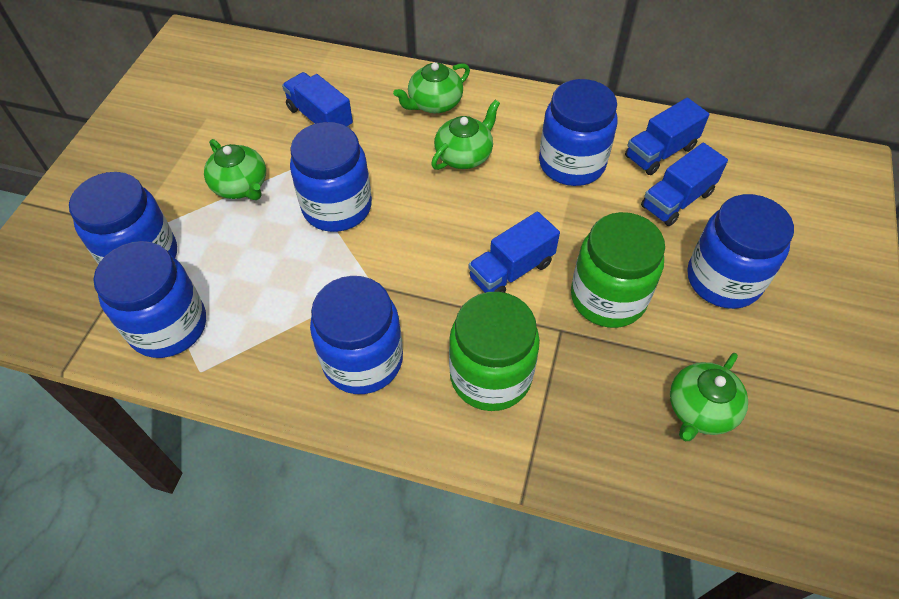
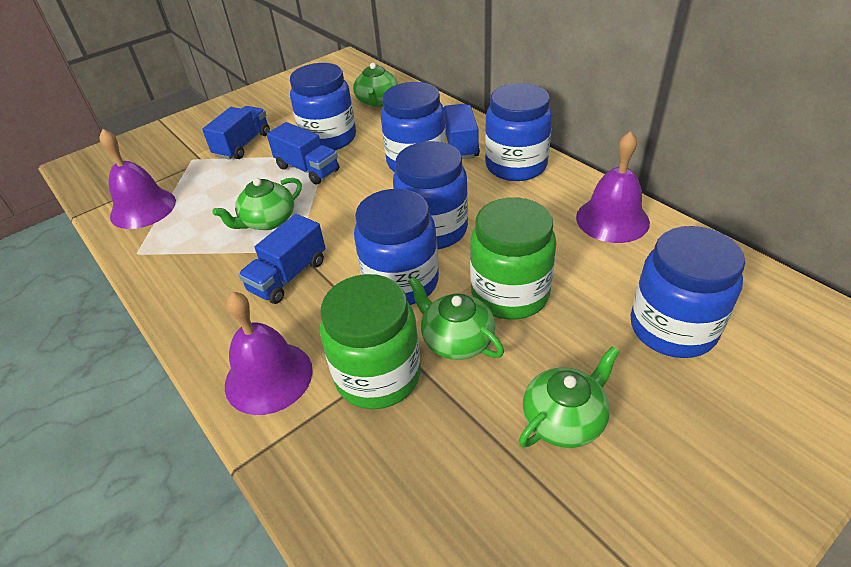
purple bell: none = 0 -> [99,129,176,229] [225,292,313,415] [576,131,650,243] = 3

